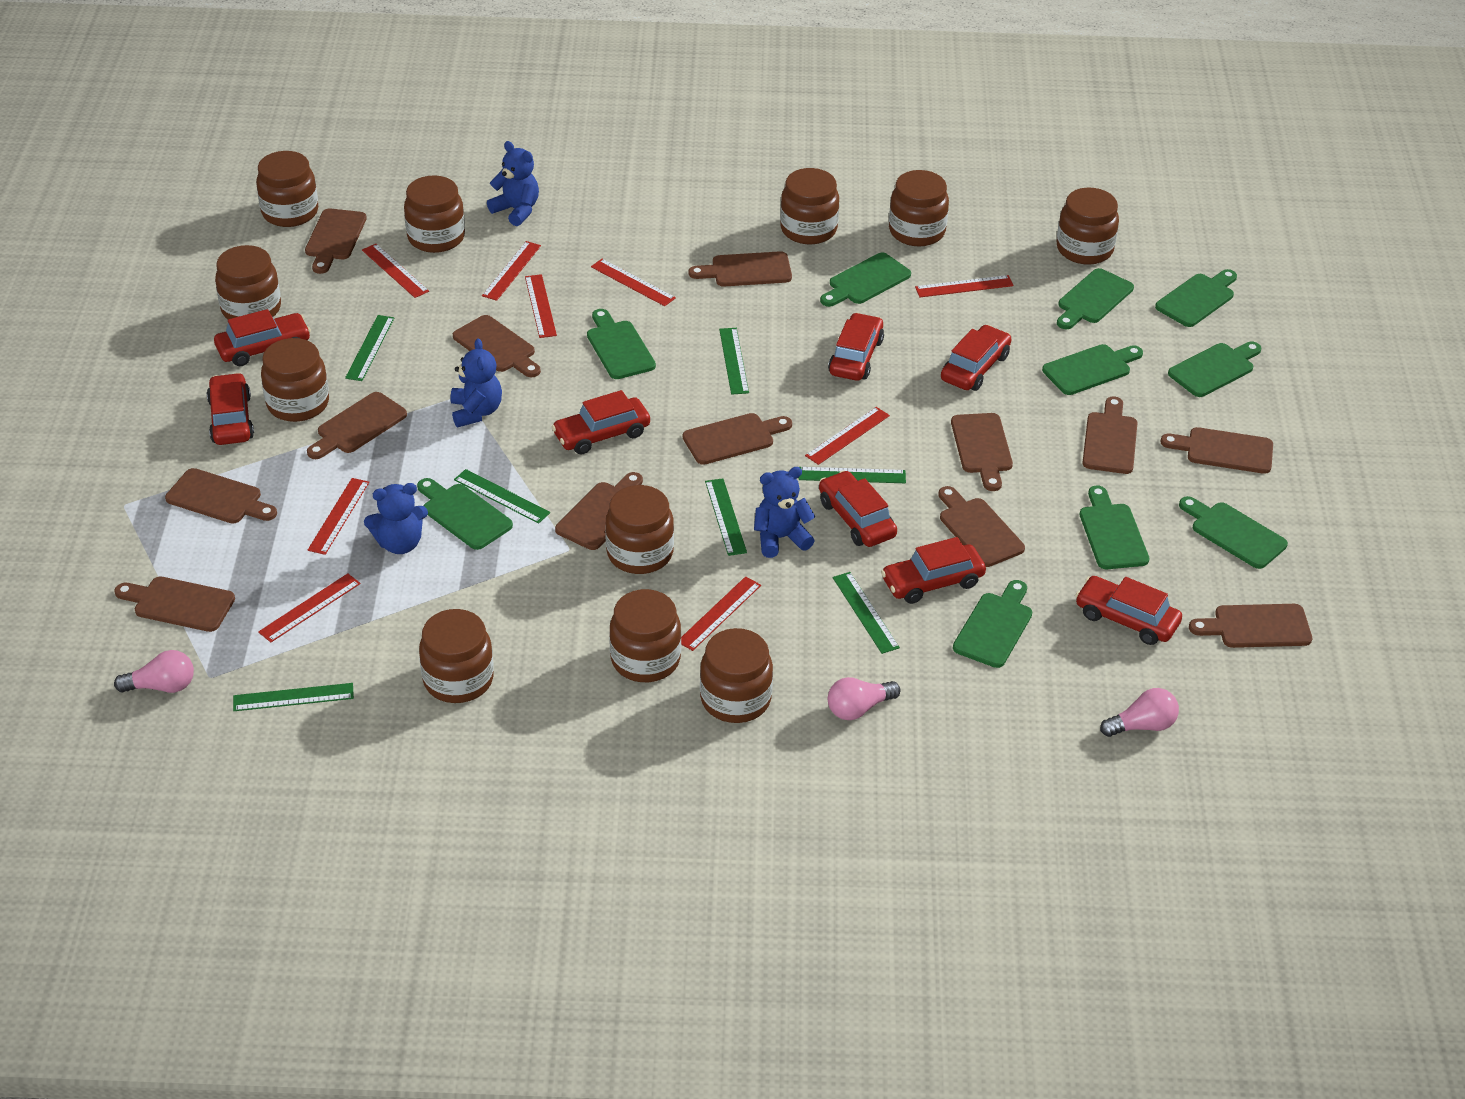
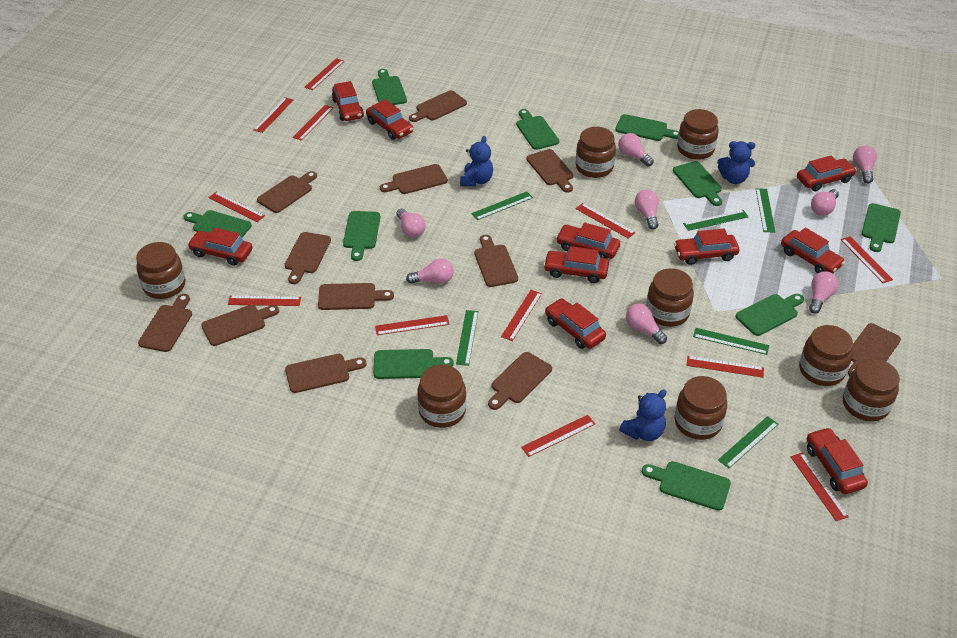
blue teddy bear: [364,483,428,554] [451,338,502,427] [487,141,539,226] [754,467,815,558] = 4 -> [460,136,493,187] [619,389,667,441] [718,141,755,184] = 3
brown cutting board: [114,577,235,632] [165,468,277,524] [305,208,367,274] [307,392,407,459] [453,315,541,377] [555,472,643,550] [683,413,792,465] [689,251,792,287] [938,486,1025,567] [951,413,1013,491] [1082,396,1137,474] [1160,427,1273,474] [1189,604,1312,648] = 13 -> [138,294,192,352] [201,305,279,346] [257,171,317,213] [284,232,331,284] [285,354,367,393] [318,283,394,310] [380,164,448,194] [409,90,467,122] [474,235,518,287] [488,352,552,410] [526,149,573,193] [848,323,901,376] = 12
brown jar: [215,245,281,319] [256,151,318,227] [261,338,329,422] [404,175,465,253] [419,609,494,703] [605,485,674,574] [609,589,681,682] [700,628,773,723] [780,168,839,245] [889,170,949,246] [1057,188,1119,265] = 11 -> [136,242,186,299] [417,365,466,428] [576,127,616,178] [646,268,694,327] [674,376,727,440] [677,109,719,160] [799,325,853,386] [843,359,900,421] = 8
green ruler: [233,683,354,711] [345,315,394,381] [454,469,550,524] [705,478,747,556] [719,328,749,395] [799,467,906,483] [833,572,900,654] = 7 -> [456,310,479,366] [471,191,533,220] [683,210,748,231] [693,328,769,355] [718,416,779,468] [756,188,775,233] = 6
pink light bulb: [114,650,194,693] [828,677,901,720] [1100,688,1179,737] = 3 -> [397,209,426,237] [406,258,454,284] [618,133,654,167] [626,303,667,344] [635,189,659,230] [809,271,838,314] [811,189,839,216] [853,145,877,183] = 8
red car: [207,373,254,445] [214,309,311,367] [552,390,650,455] [819,470,897,547] [828,313,884,381] [881,537,986,604] [941,325,1011,391] [1075,576,1182,645] = 8 -> [187,228,252,266] [332,81,364,121] [366,99,413,140] [543,246,609,283] [545,298,606,349] [556,223,620,259] [674,229,739,265] [781,228,845,274] [797,156,857,191] [807,427,868,494] = 10
red ruler: [258,573,360,642] [308,478,369,555] [362,244,429,298] [482,241,541,301] [525,274,557,338] [591,259,676,306] [681,576,761,651] [805,407,890,465] [915,275,1014,297] = 9 -> [209,191,265,222] [228,296,301,306] [254,97,293,133] [292,105,334,141] [304,58,345,90] [375,315,449,335] [501,290,542,341] [521,415,595,457] [576,203,635,239] [687,356,764,378] [790,452,849,521] [841,236,893,283] = 12

